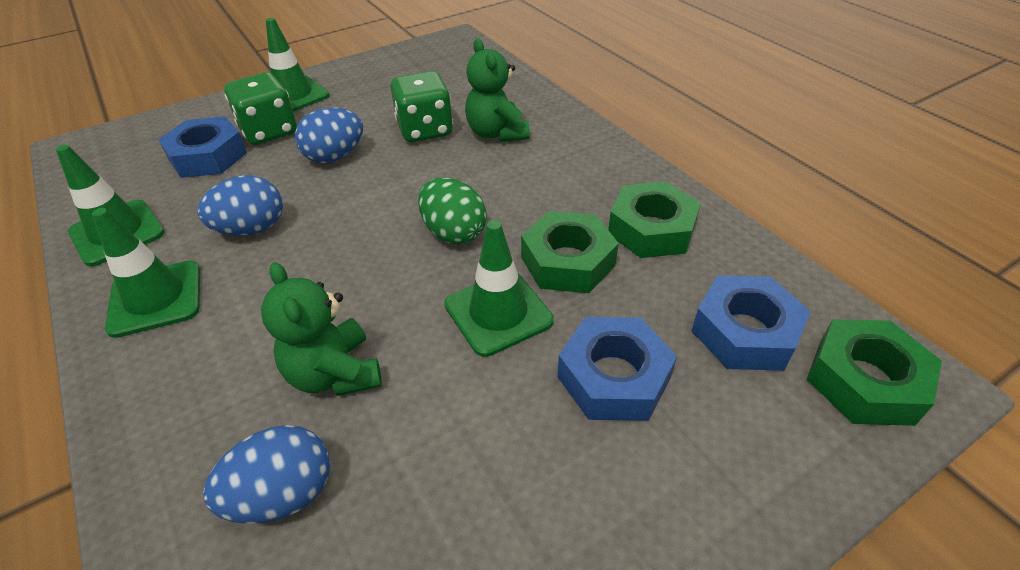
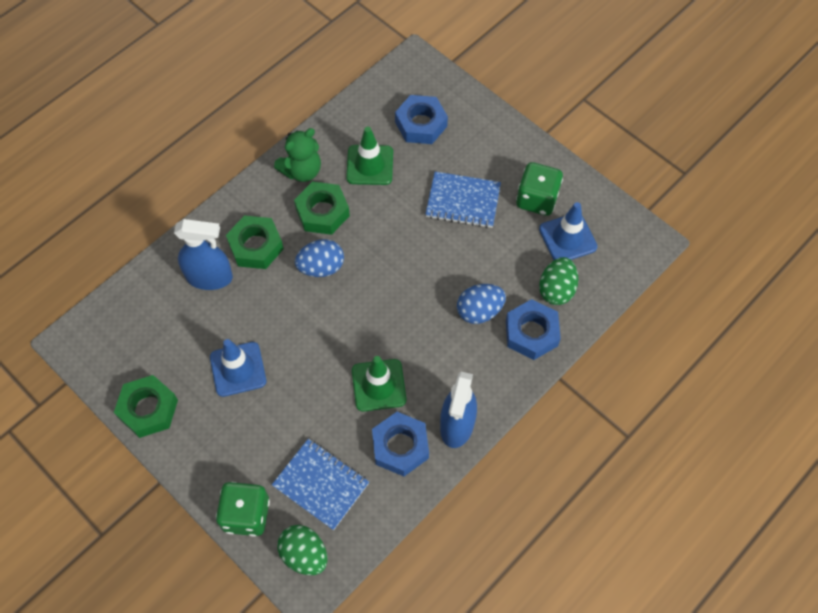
blue egg: [197,175,283,236] [203,425,330,524] [295,108,363,163] = 3 -> [295,239,344,277] [457,284,506,324] = 2
blue notebook: none = 0 -> [272,439,369,530] [425,172,501,228] = 2
blue spray bottle: none = 0 -> [174,219,233,290] [440,372,477,448] = 2
blue traffic cone: none = 0 -> [210,339,266,397] [539,202,597,260] = 2
green egg: [418,178,487,244] = 1 -> [277,525,327,575] [539,257,578,305] = 2
green teddy bear: [261,262,382,396] [465,38,530,142] = 2 -> [274,128,321,182] = 1
green traffic cone: [56,145,165,267] [92,208,200,338] [266,18,330,112] [445,220,554,357] = 4 -> [346,127,393,185] [352,356,406,412] = 2

